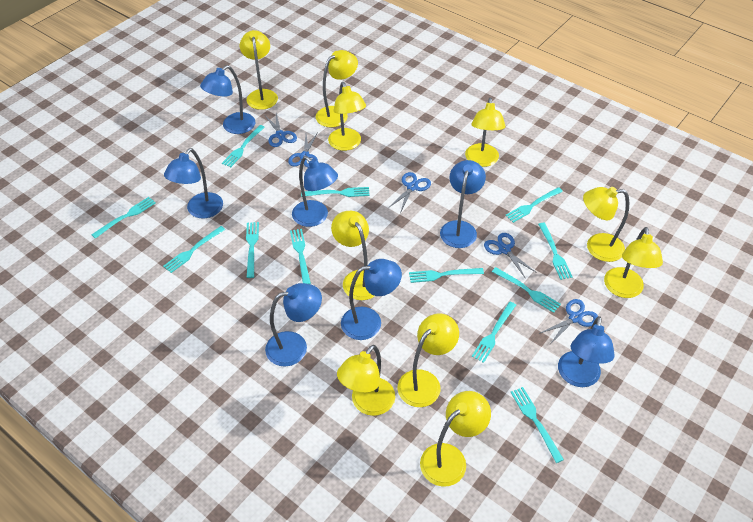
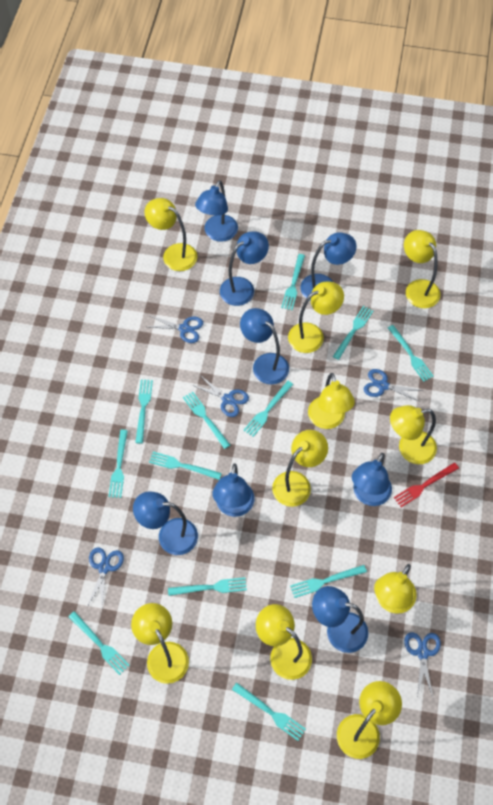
blue lamp: [164,148,223,218] [200,65,255,134] [265,283,322,366] [292,156,338,227] [341,259,402,340] [440,160,486,248] [558,316,615,387] = 7 -> [133,491,198,555] [195,180,238,242] [212,464,255,517] [220,232,269,306] [240,308,289,384] [301,232,357,301] [312,586,368,653] [352,453,392,506] = 8
red fork: none = 0 -> [394,462,459,507] = 1

